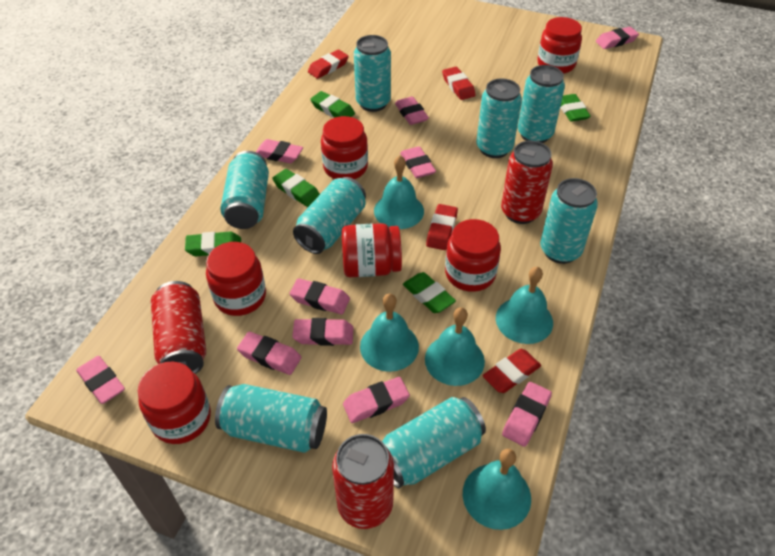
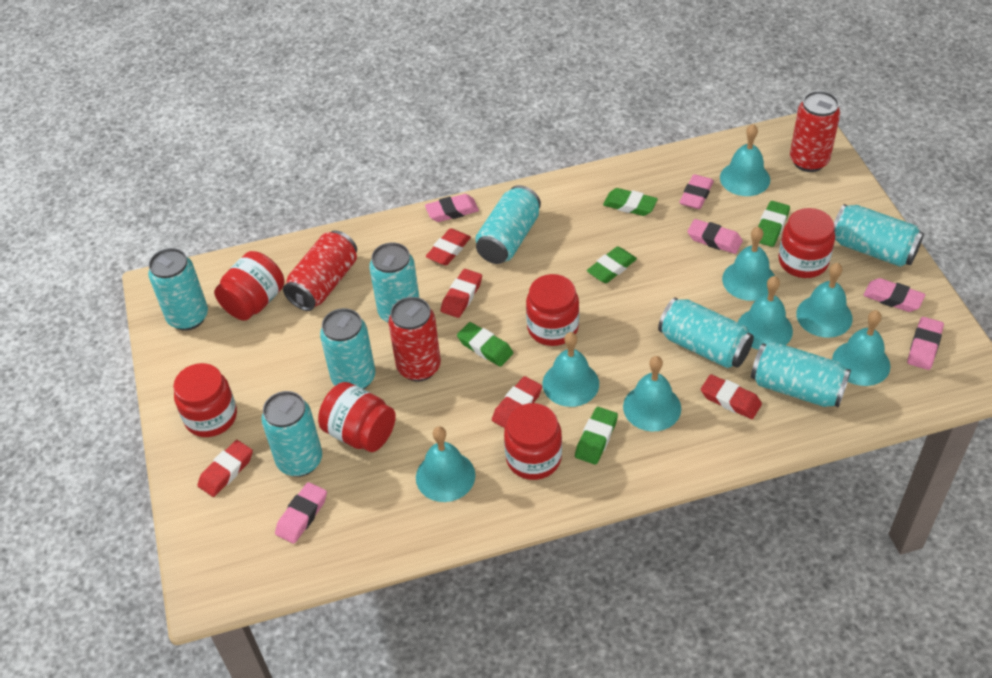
pink eraser: [76,356,125,404] [237,332,301,375] [256,139,303,163] [289,278,350,314] [292,318,353,346] [343,377,410,423] [395,96,429,125] [400,146,436,178] [502,382,552,447] [596,27,639,49] = 10 -> [275,482,327,544] [425,194,479,222] [679,174,714,209] [687,219,743,254] [864,278,925,312] [907,317,944,370] = 6
red eraser: [308,50,349,79] [426,204,458,250] [442,67,476,100] [483,349,541,393] = 4 -> [198,440,253,497] [426,228,471,265] [441,269,482,318] [492,376,542,428] [701,374,762,419] = 5
turquoise bell: [360,294,419,372] [374,156,424,229] [425,307,485,386] [463,449,531,530] [496,267,553,344] = 5 -> [416,426,476,502] [543,332,599,407] [623,356,681,431] [720,124,770,196] [722,227,775,301] [738,276,793,350] [796,263,853,338] [832,310,890,386] = 8

